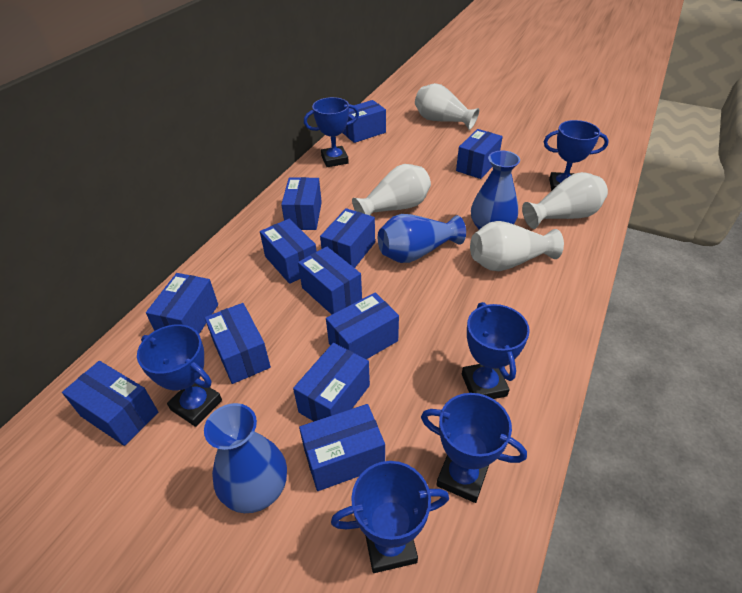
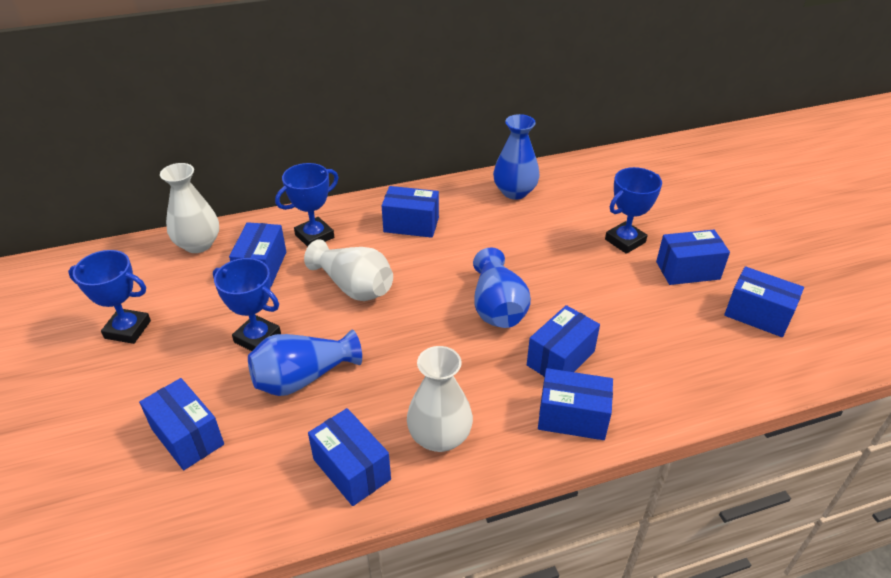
blue box: [62,361,158,446] [146,273,218,334] [205,303,271,384] [260,219,317,284] [281,177,322,230] [293,343,370,422] [298,246,362,315] [299,404,385,491] [320,208,375,268] [326,292,399,359] [342,100,386,143] [456,129,503,179] = 12 -> [139,378,224,470] [229,222,286,286] [308,408,391,506] [381,186,439,238] [527,305,600,377] [538,368,613,440] [656,230,730,285] [724,266,804,337] = 8
blue trophy: [137,324,222,427] [304,97,359,167] [331,461,449,573] [421,393,527,503] [462,302,530,399] [544,120,609,191] = 6 -> [68,250,151,344] [213,258,281,351] [275,163,339,247] [605,167,662,254] = 4
white vase: [352,164,431,215] [415,83,479,130] [470,221,564,271] [522,172,608,229] = 4 -> [160,163,219,253] [304,239,393,301] [407,346,473,452] = 3

